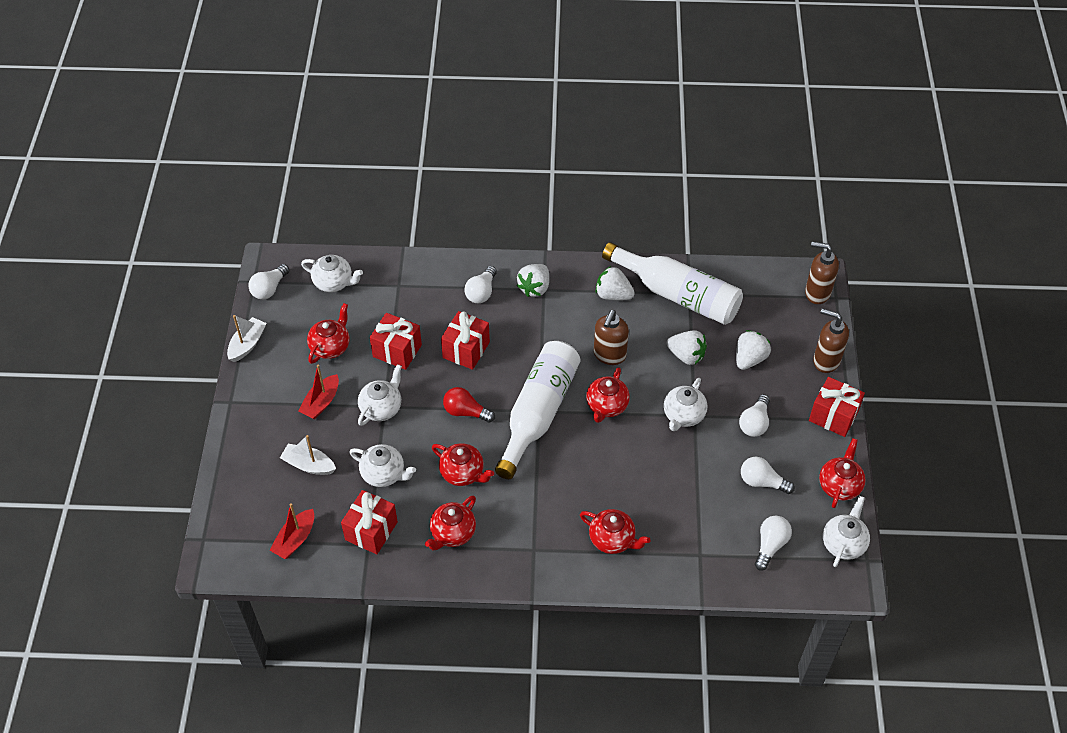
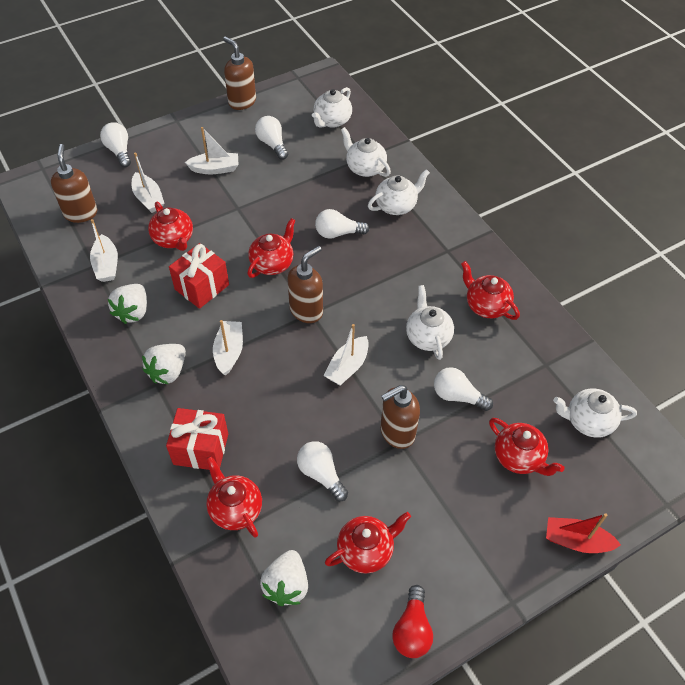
brown soap dispenser: [594,310,629,365] [805,242,839,304] [813,309,849,373] = 3 -> [51,144,98,223] [223,37,256,110] [287,246,323,323] [380,385,420,449] = 4
red boat: [269,503,314,559] [298,365,339,420] = 2 -> [546,513,621,553] = 1
red gift: [341,490,398,554] [370,313,422,370] [441,311,490,370] [809,377,865,437] = 4 -> [166,408,228,470] [169,243,229,309] = 2
white boat: [227,315,267,362] [280,435,336,475] = 2 -> [90,219,118,282] [132,153,164,213] [185,127,238,174] [213,320,243,376] [323,324,369,386] = 5
white bottle: [495,341,581,479] [602,242,743,325] = 2 -> none = 0
white strawberry: [517,264,549,297] [596,266,635,300] [667,330,707,365] [736,330,771,370] = 4 -> [108,284,147,324] [142,344,186,384] [260,550,308,606] = 3

